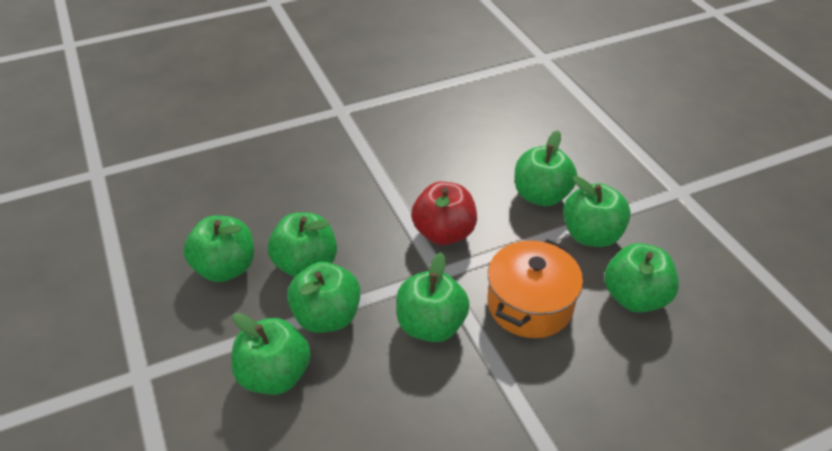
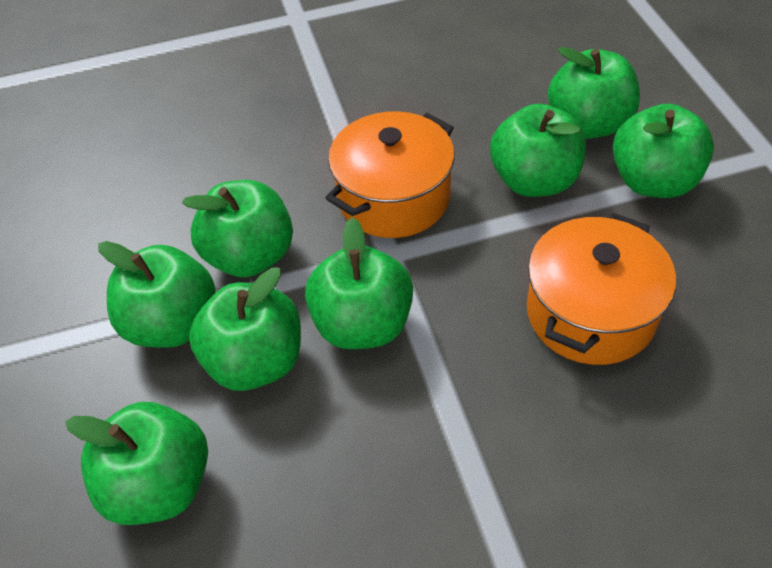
orange pot: [487,239,583,338] = 1 -> [326,111,455,238] [527,213,676,365] = 2
red apple: [411,182,477,245] = 1 -> none = 0

